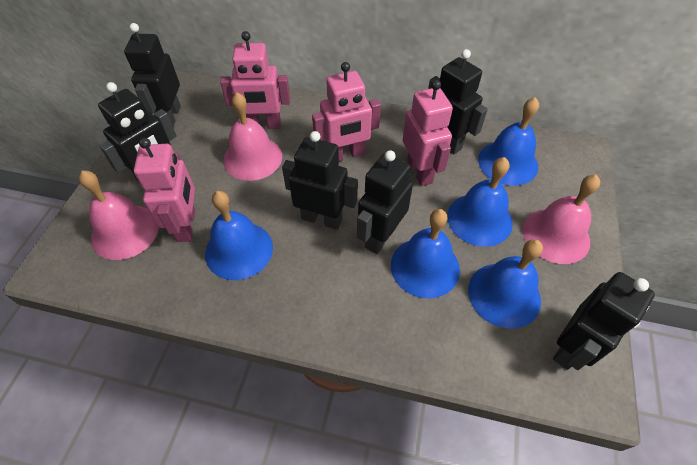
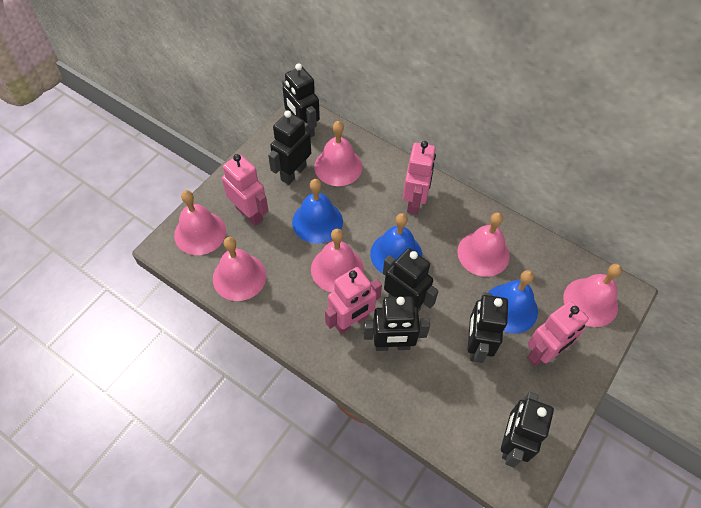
blue bell: [205,191,273,280] [391,209,460,298] [447,157,513,247] [468,239,543,329] [478,97,539,186] = 5 -> [292,179,343,244] [370,213,422,274] [488,270,538,334] = 3
pink bell: [79,171,159,260] [223,92,282,181] [522,175,600,264] = 3 -> [174,190,226,255] [213,237,266,301] [311,229,364,292] [314,121,362,186] [457,212,510,277] [563,264,622,327] = 6

